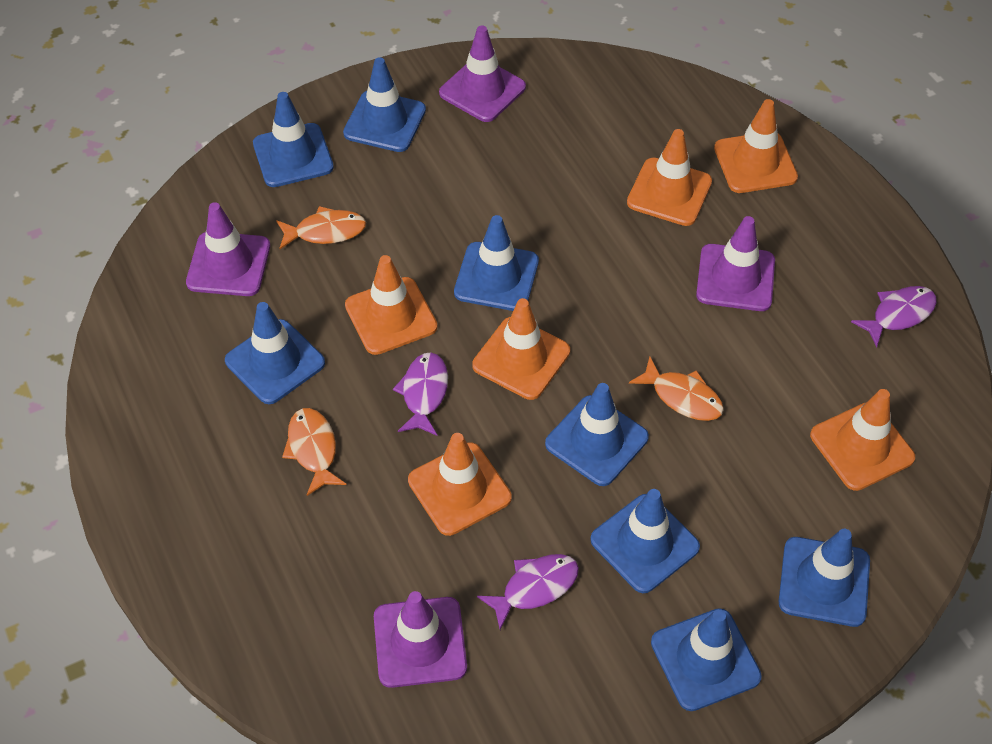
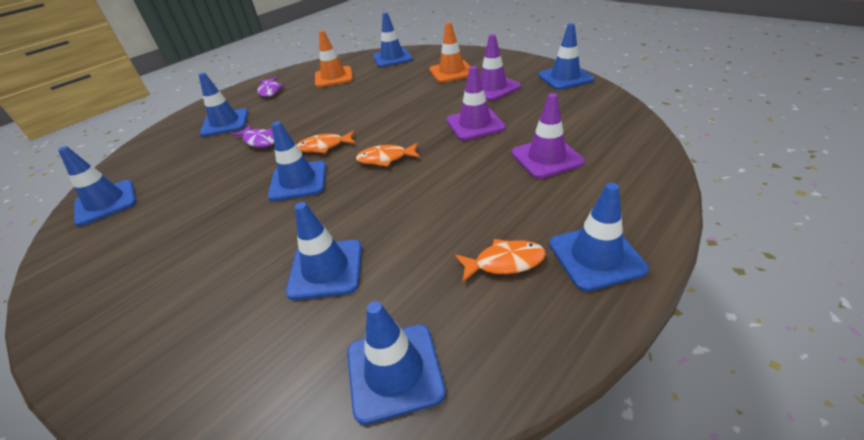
orange traffic cone: [345,255,438,355] [408,433,512,536] [472,298,570,400] [627,129,712,226] [714,99,798,193] [810,389,915,491] = 6 -> [315,30,353,88] [429,22,471,83] = 2
purple fish: [393,352,448,436] [477,554,579,630] [851,286,937,348] = 3 -> [232,125,274,147] [257,76,284,97] = 2
purple traffic cone: [186,202,270,296] [374,591,467,688] [439,26,526,122] [696,216,775,311] = 4 -> [447,66,505,140] [465,34,521,101] [512,93,585,179] = 3

